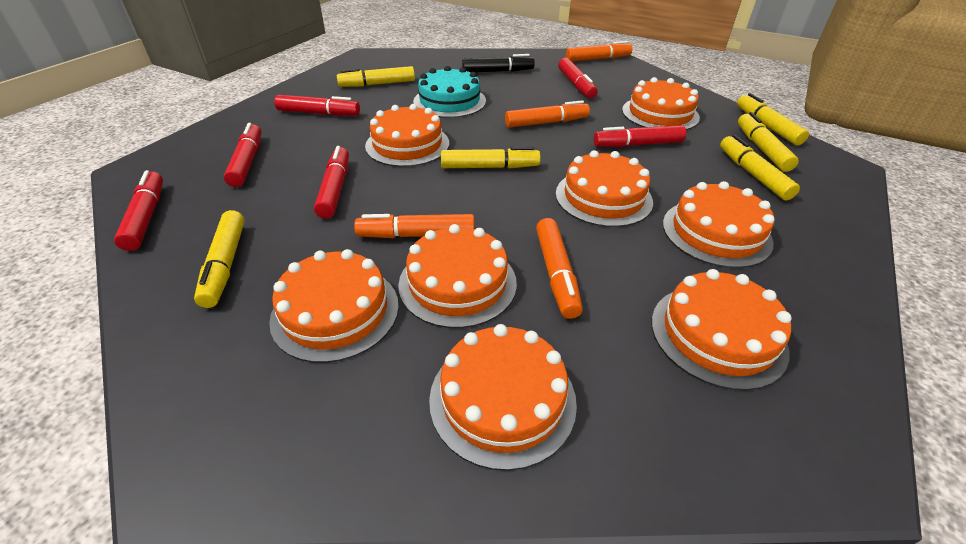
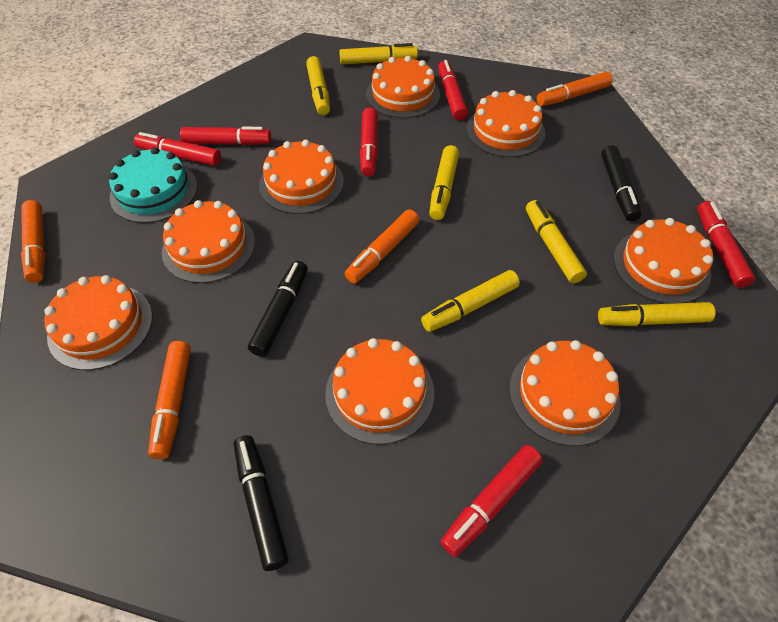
black marker: [462,54,535,72] = 1 -> [233,435,289,571] [248,261,308,357] [601,145,641,221] = 3

